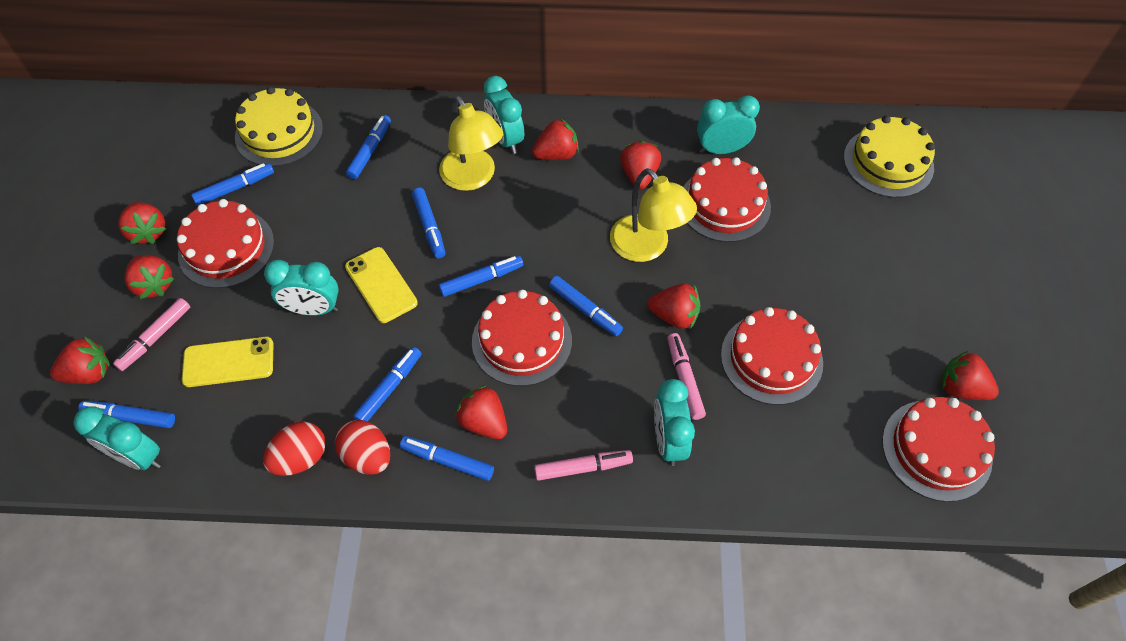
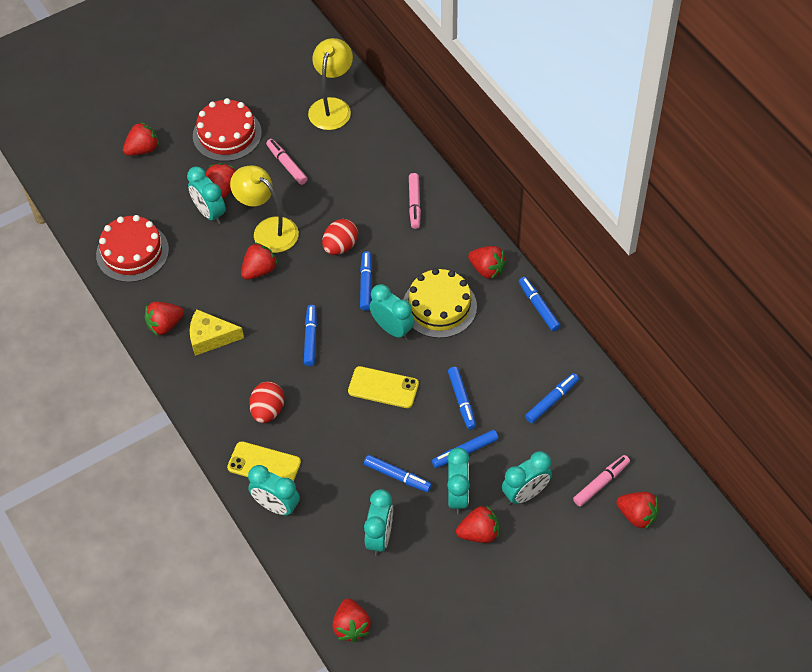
blue marker: [78,401,175,428] [191,163,274,206] [346,115,391,179] [353,347,421,421] [400,436,494,481] [412,188,446,258] [439,255,523,297] [549,276,623,336] = 8 -> [304,305,317,366] [360,251,372,311] [364,455,432,492] [432,430,499,468] [448,367,476,430] [519,277,561,332] [525,373,579,423] = 7
red cake: [177,199,274,288] [472,290,572,386] [683,157,771,242] [721,307,823,405] [882,397,995,502] = 5 -> [96,215,169,282] [193,98,262,161] = 2
turquoise clock: [74,407,161,470] [264,260,339,316] [483,76,524,154] [654,379,695,466] [697,95,760,154] = 5 -> [187,167,226,224] [248,465,300,516] [364,489,393,556] [369,284,414,340] [447,448,470,514] [502,451,552,505] = 6
yellow cake: [235,87,323,167] [844,116,935,198] = 2 -> [403,268,477,338] = 1
yellow cheese: none = 0 -> [190,309,244,356] = 1

